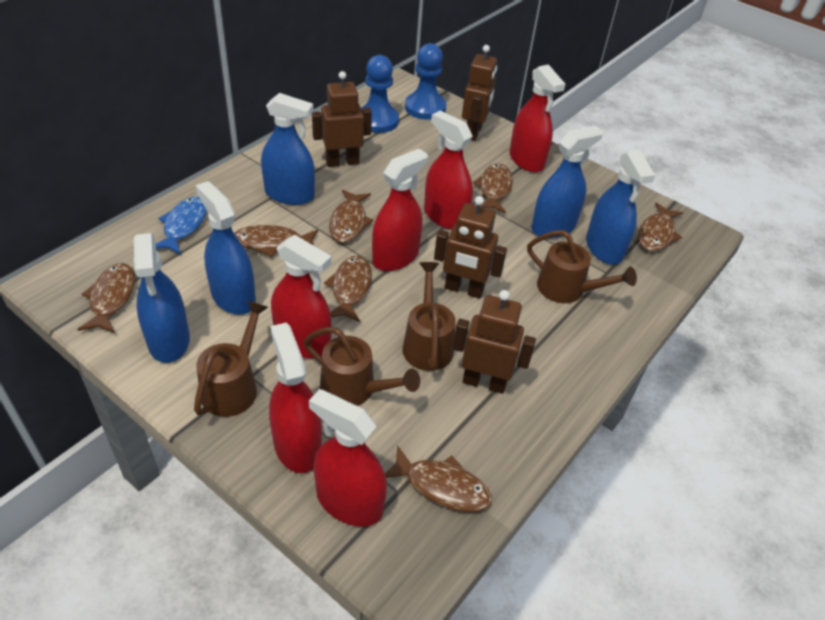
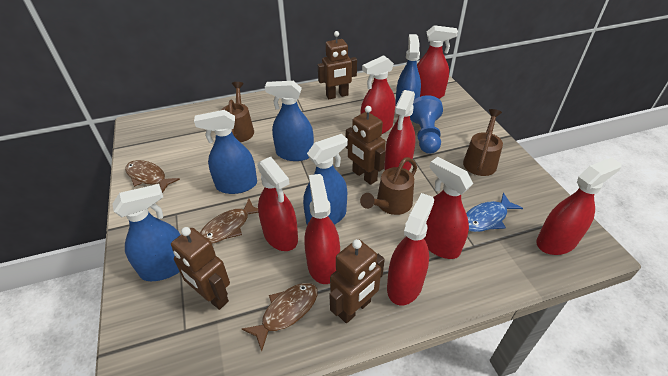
blue pawn: [361,55,399,133] [405,43,446,120] = 2 -> [410,95,443,154] = 1
brown fish: [77,263,135,333] [234,225,318,257] [324,255,372,322] [329,190,374,243] [385,446,492,512] [473,163,513,213] [638,202,683,252] = 7 -> [125,160,180,193] [200,199,258,244] [242,283,318,351] = 3
brown watering can: [194,301,268,417] [304,327,420,406] [402,262,456,371] [527,230,637,303] = 4 -> [222,82,254,142] [360,157,417,215] [463,109,503,176] = 3
red spray bottle: [269,323,322,473] [271,235,332,358] [309,389,387,526] [372,149,428,271] [424,111,473,230] [510,64,565,172] = 6 -> [257,157,298,251] [305,174,340,284] [360,55,396,134] [384,90,416,171] [387,193,434,305] [417,25,458,99] [424,157,473,259] [537,157,622,255] = 8

